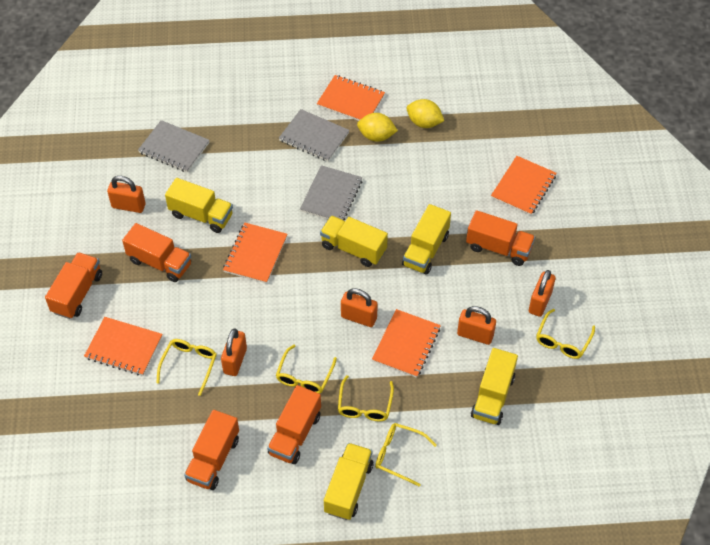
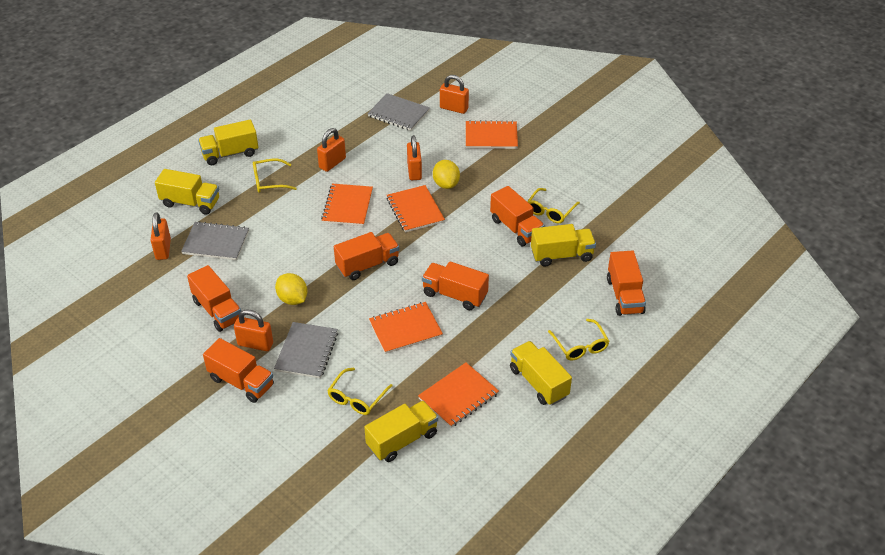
orange truck: [45,252,102,319] [122,223,191,282] [184,410,239,490] [267,385,321,464] [466,210,535,266] = 5 -> [187,265,241,332] [203,338,274,403] [334,232,399,280] [422,261,489,310] [490,186,545,246] [607,250,646,316] = 6
yellow glasses: [156,339,217,396] [276,345,337,394] [338,375,394,421] [375,423,437,487] [536,309,595,359] = 5 -> [253,158,297,193] [327,367,393,415] [527,188,580,223] [548,318,609,360] = 4

